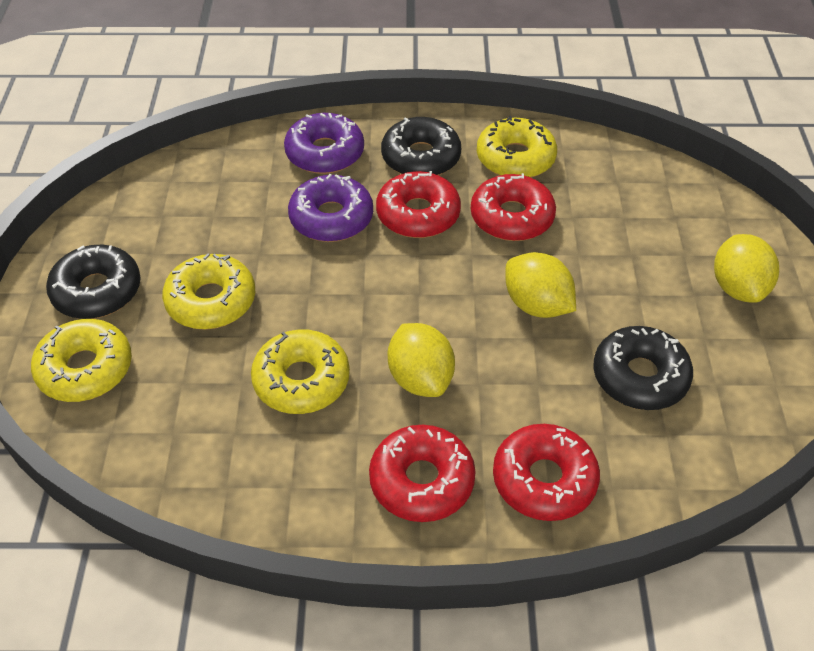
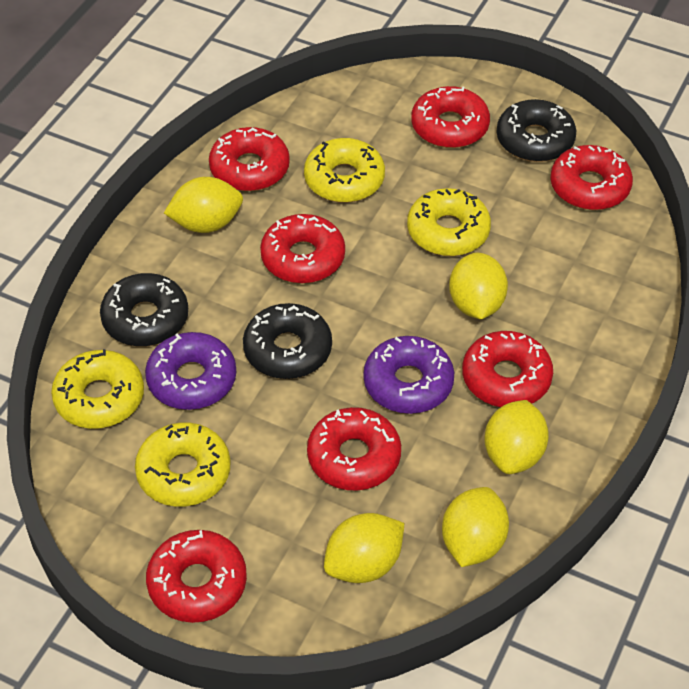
red donut: [369,425,476,522] [376,171,461,238] [471,173,556,241] [493,424,600,521] = 4 -> [146,530,247,623] [209,127,290,191] [260,214,345,284] [307,407,401,491] [411,86,490,148] [462,331,553,407] [550,145,633,210] = 7
yellow lemon: [388,323,455,397] [505,252,576,318] [714,234,779,303] = 3 -> [164,177,243,233] [324,513,405,583] [442,487,509,567] [449,253,508,319] [484,400,549,474] = 5

